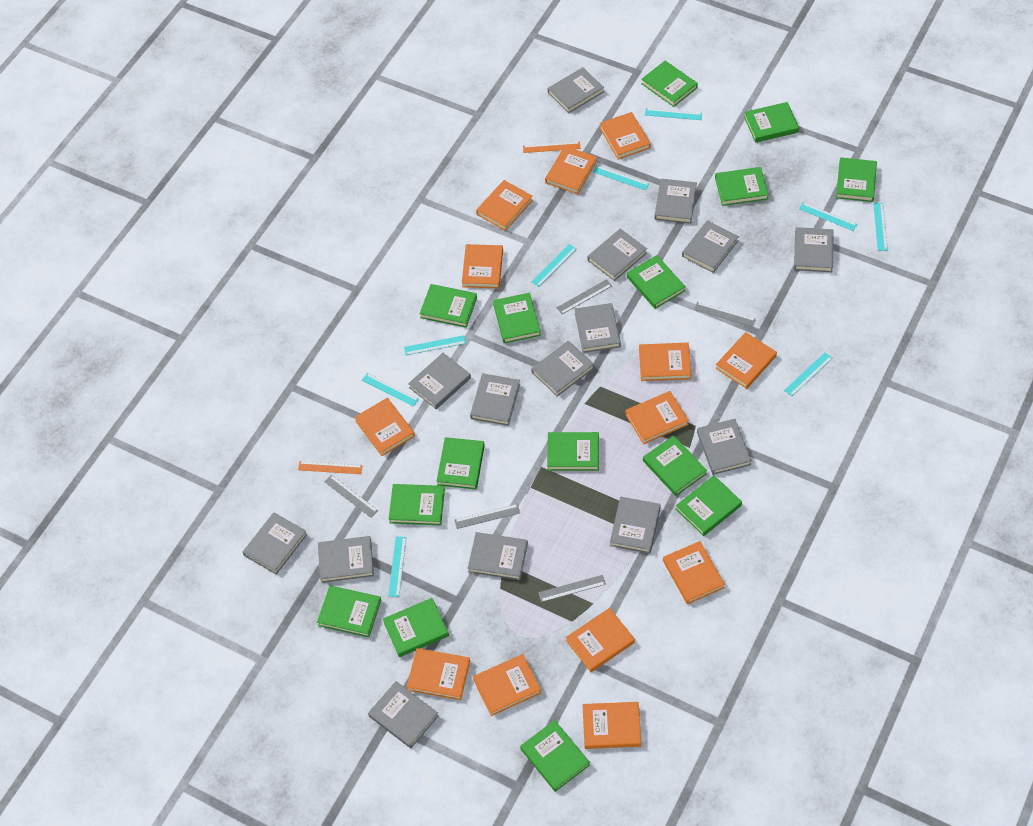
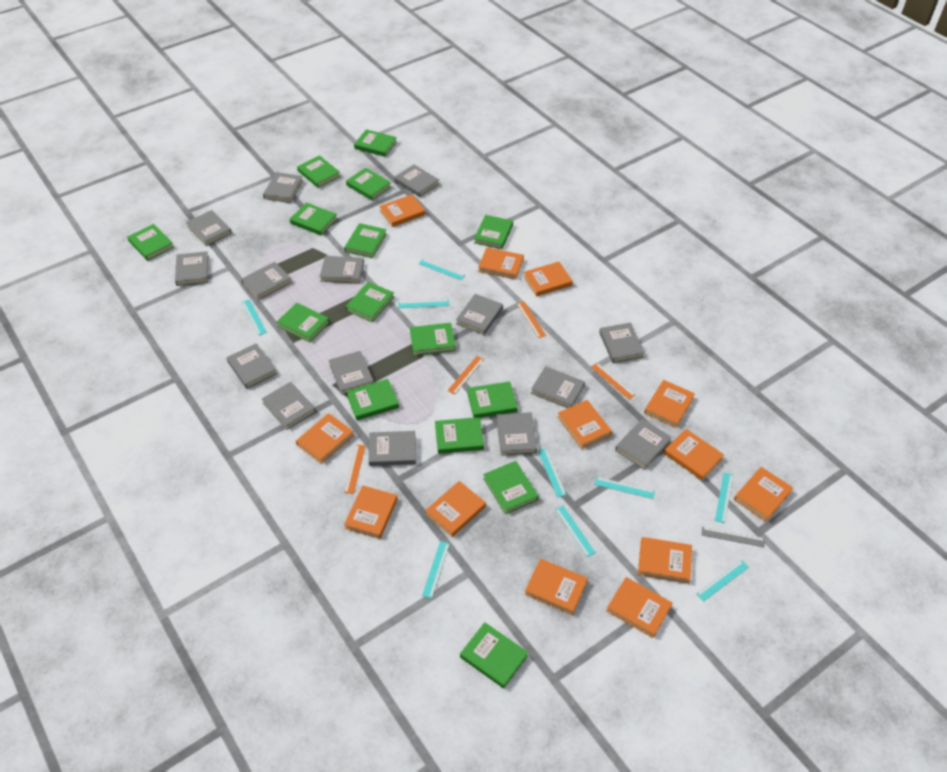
grey ruler: [324,475,378,518] [455,504,520,529] [538,575,606,602] [557,279,612,314] [694,302,756,327] = 5 -> [702,527,765,547] = 1
orange ruler: [298,461,363,474] [523,141,581,153] = 2 -> [344,445,365,494] [447,356,484,394] [517,301,546,338] [591,363,635,399] = 4

